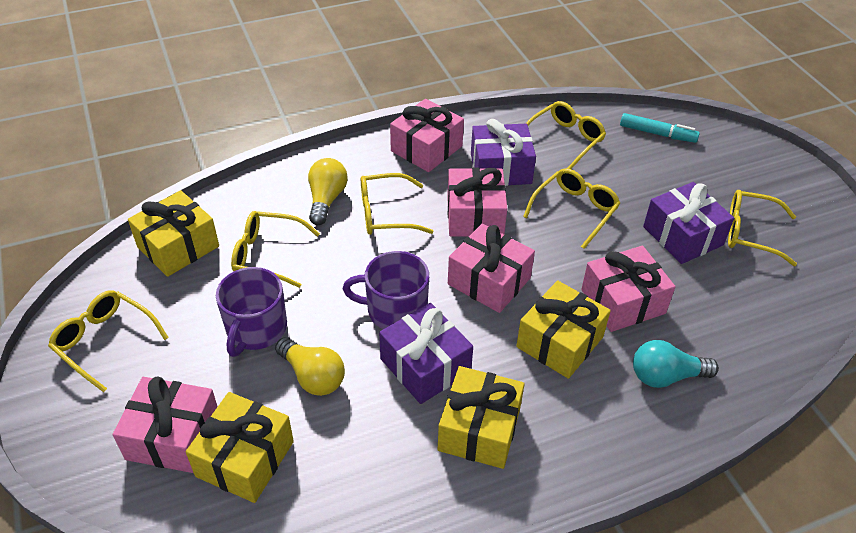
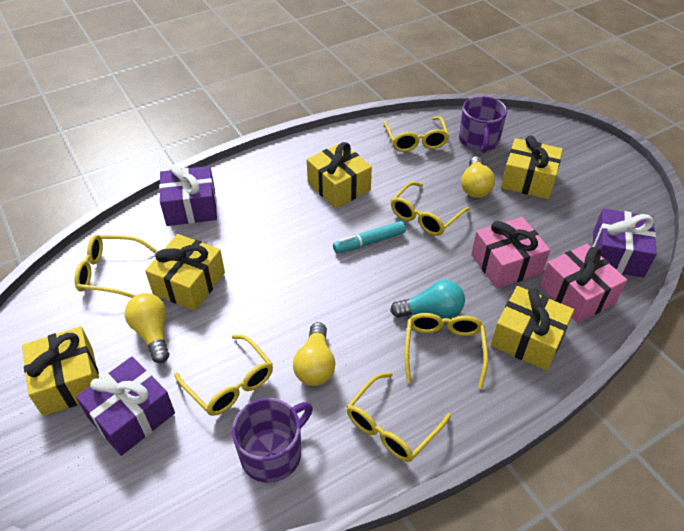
pink gift: [113,376,218,473] [390,99,464,172] [447,168,507,236] [448,224,535,313] [581,246,676,332] = 5 -> [471,217,550,289] [540,244,627,323] = 2
yellow gift: [128,190,219,277] [186,392,294,503] [438,366,525,469] [516,280,611,379] = 4 -> [22,326,99,416] [145,234,225,311] [307,142,372,208] [491,286,574,371] [501,136,563,199] = 5
yellow light bulb: [275,337,345,396] [308,158,348,225] = 2 -> [125,293,169,363] [293,322,335,386] [461,156,495,198] = 3

